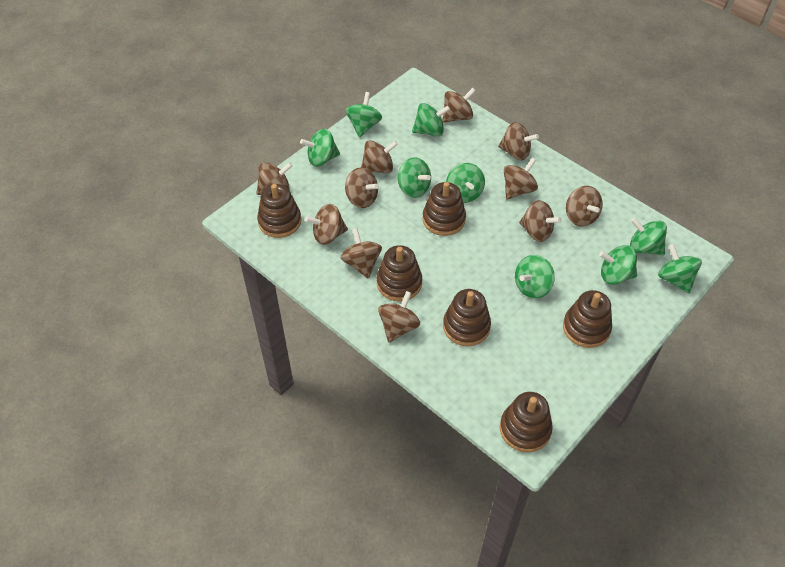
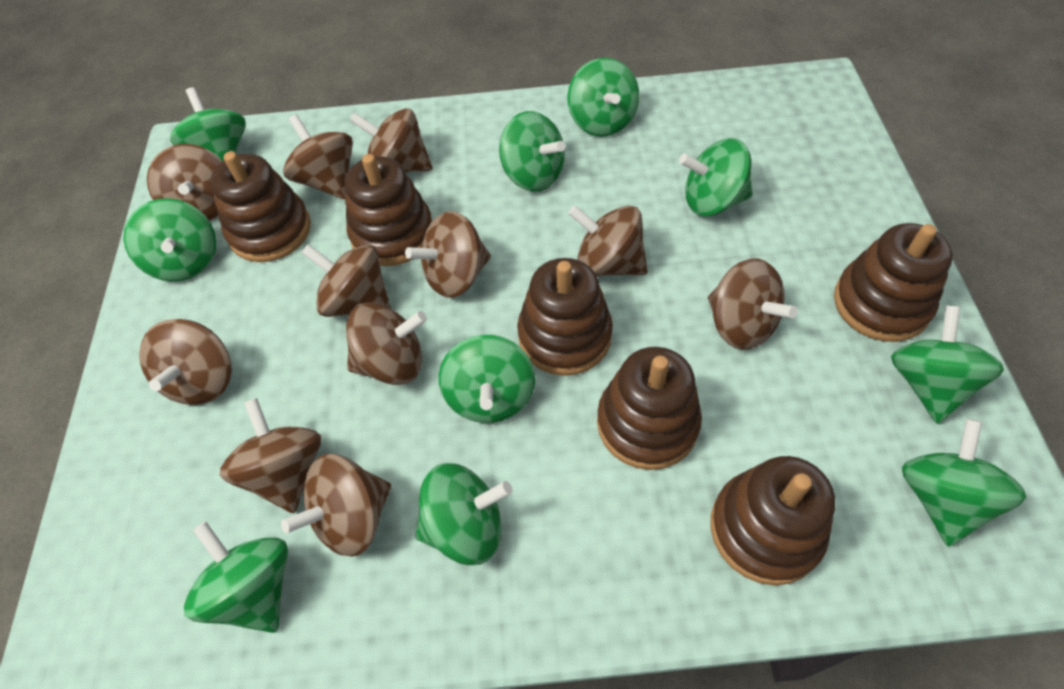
green spinning top: [300,129,340,167] [345,92,382,137] [398,157,431,198] [412,103,450,136] [446,163,485,203] [515,255,555,299] [599,245,637,285] [630,217,667,255] [658,244,702,293] = 9 -> [123,198,216,282] [170,87,246,161] [184,521,288,633] [415,463,512,565] [439,335,535,423] [499,111,565,192] [567,58,639,137] [679,138,752,216] [891,306,1004,424] [902,419,1026,547] = 10

